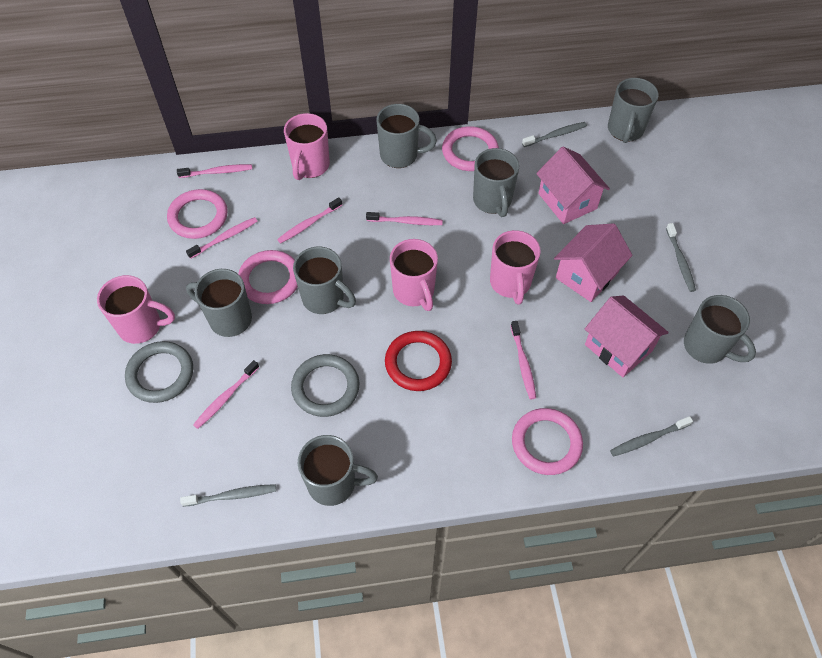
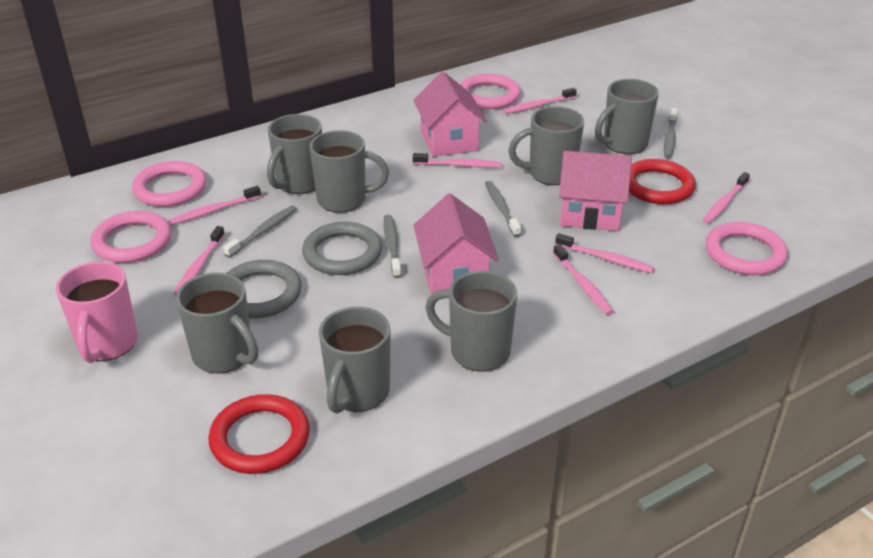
pink mug: [97,275,175,344] [284,113,330,180] [390,239,438,311] [490,230,541,305] = 4 -> [56,262,138,363] = 1
pink toothbrush: [177,164,252,178] [186,217,258,259] [193,360,259,429] [277,197,342,244] [366,212,443,225] [511,321,536,399] = 6 -> [169,186,261,225] [173,226,225,295] [413,153,502,168] [503,88,577,114] [553,244,614,315] [555,233,655,273] [703,172,750,224] = 7
red ring: [385,331,452,391] = 1 -> [208,394,310,474] [629,159,696,204] = 2

